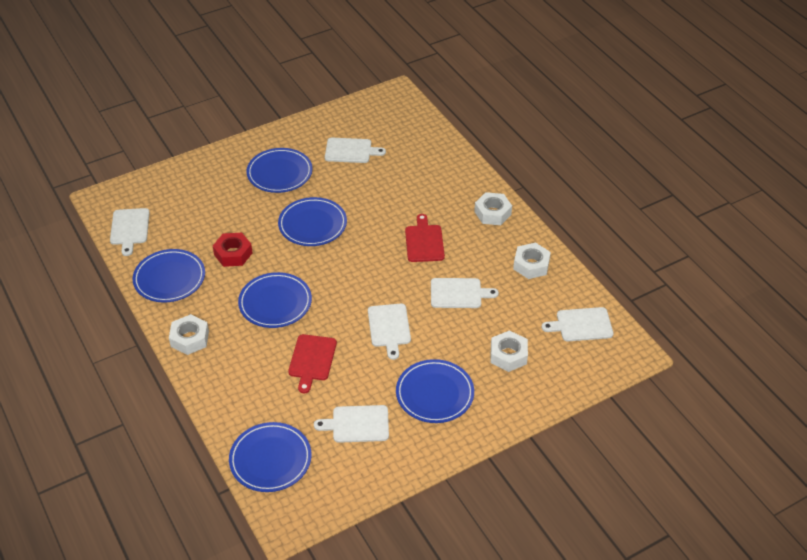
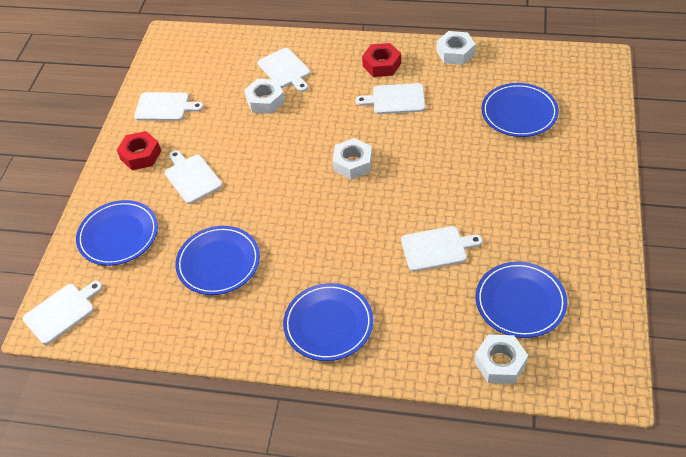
blue plate: [133,249,205,302] [229,422,312,492] [238,272,312,328] [246,148,312,193] [278,197,347,246] [396,359,474,423] = 6 -> [76,200,158,266] [175,226,260,295] [283,283,373,361] [476,262,567,338] [481,83,559,137] = 5
red cutting board: [288,334,337,393] [405,214,445,262] = 2 -> none = 0
red nut: [213,233,253,267] = 1 -> [117,131,161,170] [362,43,401,77] = 2

